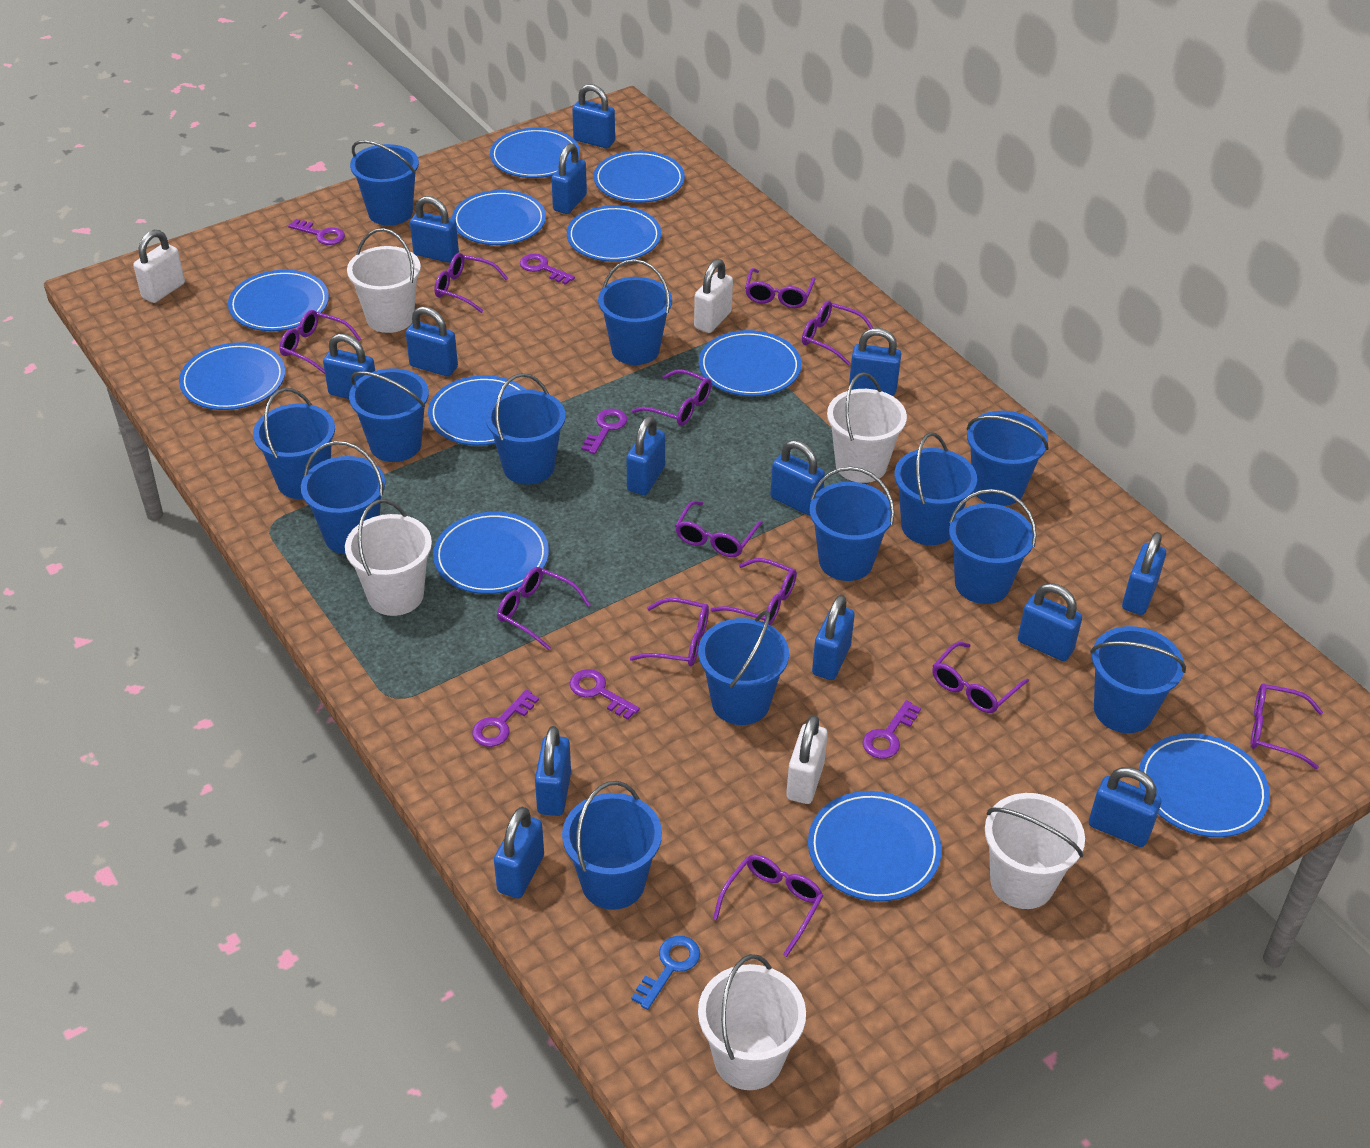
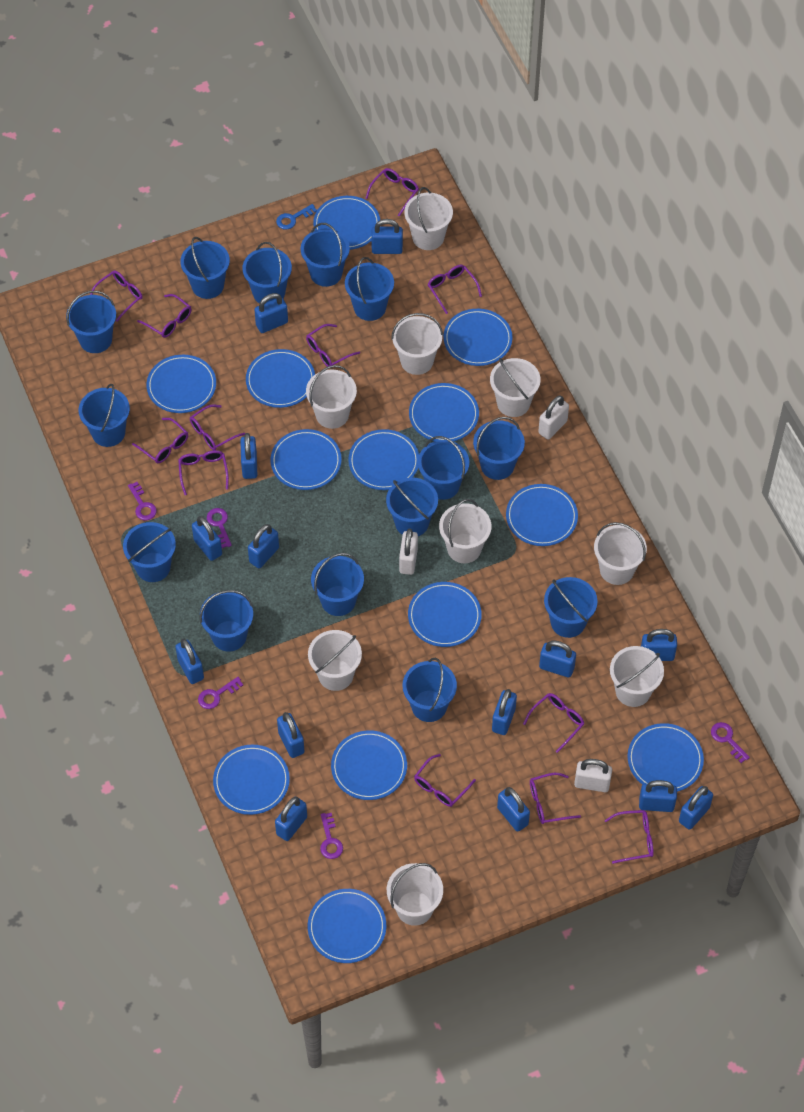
blue bucket: [253,388,335,499] [301,441,385,555] [349,368,429,462] [350,140,419,225] [485,373,566,485] [562,781,662,910] [598,259,672,365] [698,610,789,725] [810,467,895,581] [894,432,977,545] [949,489,1036,604] [967,411,1049,506] [1090,626,1186,733] = 13 -> [66,291,116,353] [79,384,130,447] [123,522,176,582] [181,237,230,299] [199,590,253,652] [242,242,292,303] [301,223,350,287] [311,553,364,616] [345,257,394,321] [386,478,438,536] [402,658,457,722] [418,436,469,500] [473,417,525,480] [544,577,598,638] = 14
blue plate: [179,342,285,410] [228,270,329,331] [428,375,526,446] [433,512,549,594] [452,190,546,245] [490,128,580,178] [567,205,661,262] [594,151,685,203] [699,330,802,396] [808,791,942,901] [1139,733,1270,837] = 11 -> [146,355,216,413] [213,745,290,815] [246,349,315,408] [270,429,342,490] [308,889,386,963] [313,196,380,250] [331,730,407,800] [348,429,419,490] [408,582,482,647] [409,383,479,441] [443,309,513,366] [506,484,578,546] [628,723,704,792] = 13
purple key: [288,219,345,245] [472,690,539,747] [520,254,575,285] [570,669,640,720] [581,409,627,454] [863,700,921,759] = 6 -> [128,482,157,520] [198,677,243,709] [207,508,232,548] [320,812,343,859] [711,722,750,763] = 5
white bucket: [345,499,432,616] [347,228,421,333] [698,954,806,1090] [827,372,907,483] [985,793,1085,909] = 5 -> [306,365,357,429] [308,630,362,691] [387,863,443,926] [391,313,443,375] [404,187,453,250] [439,499,491,563] [490,358,541,417] [594,522,647,585] [610,646,664,707] = 9

